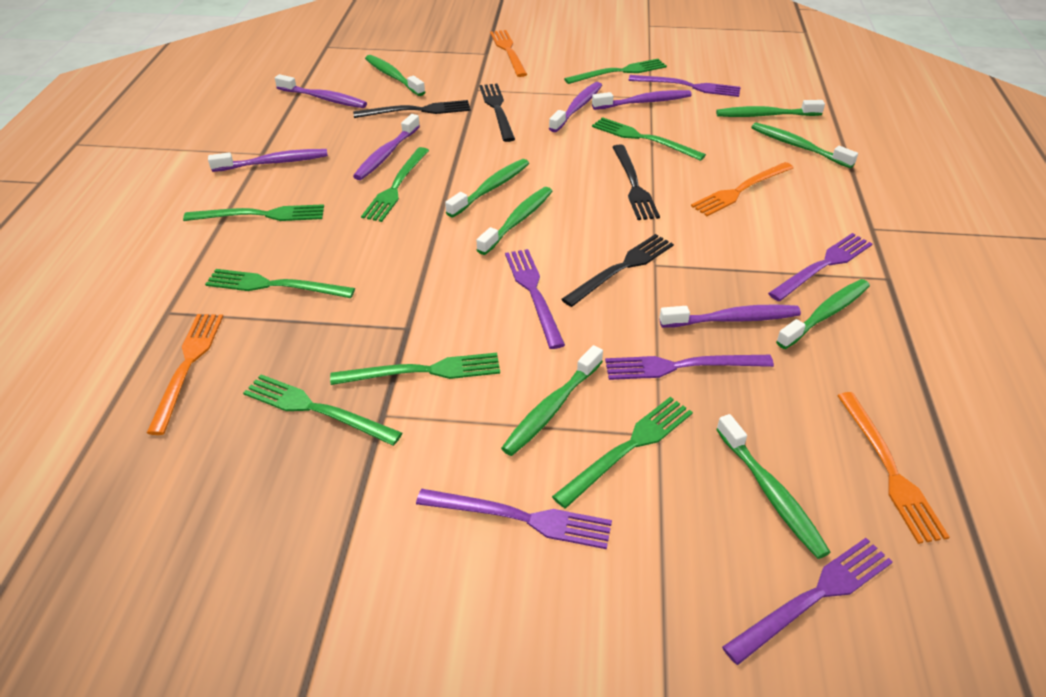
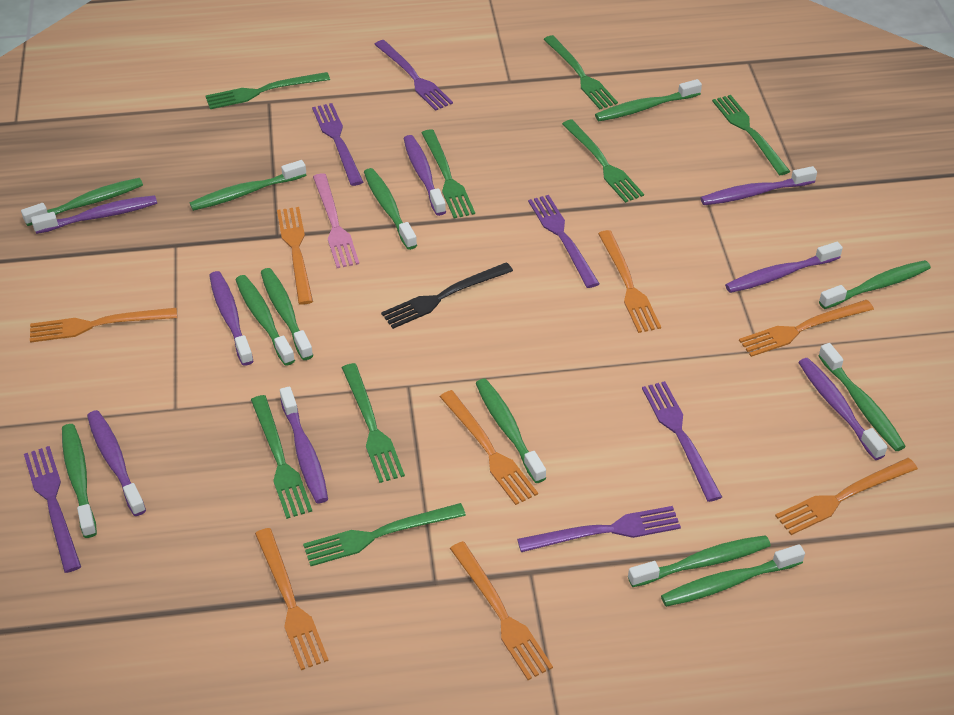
black fork: [353,100,471,118] [479,84,515,142] [561,234,674,307] [612,145,660,220] = 4 -> [381,262,513,329] = 1
green toothbrush: [365,55,425,96] [445,159,529,217] [477,187,553,255] [501,345,603,456] [716,100,825,117] [716,414,831,559] [751,123,858,168] [776,279,870,349] = 8 -> [21,178,143,226] [62,424,97,538] [190,160,306,211] [235,275,295,366] [261,268,313,360] [364,168,417,250] [476,378,546,483] [595,79,702,121] [628,535,771,587] [661,544,805,607] [818,343,906,451] [819,260,931,309] = 12
orange fork: [147,314,223,435] [490,30,527,77] [691,162,793,216] [837,392,949,544] = 4 -> [30,308,177,343] [255,528,329,670] [277,207,313,305] [440,390,538,505] [450,541,553,680] [598,230,661,333] [739,300,874,357] [775,458,918,535] = 8
pink fork: none = 0 -> [313,173,359,268] = 1
purple toothbrush: [208,149,328,172] [275,74,367,108] [353,114,420,180] [549,82,602,132] [592,90,692,110] [660,304,801,328] = 6 -> [31,195,157,234] [87,410,146,516] [209,271,253,366] [280,386,328,503] [403,135,446,216] [701,166,817,205] [725,242,843,293] [798,358,887,460] = 8

